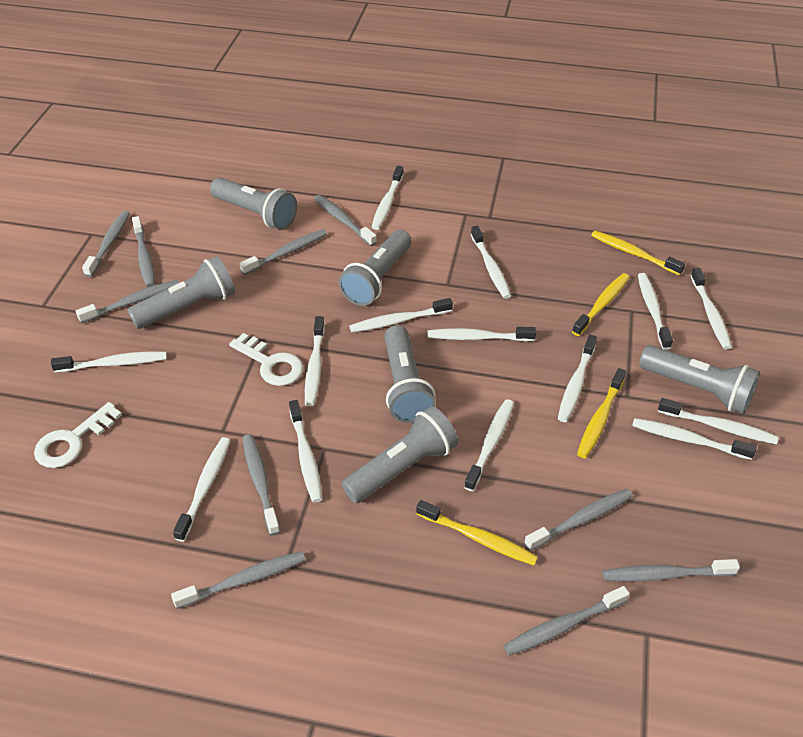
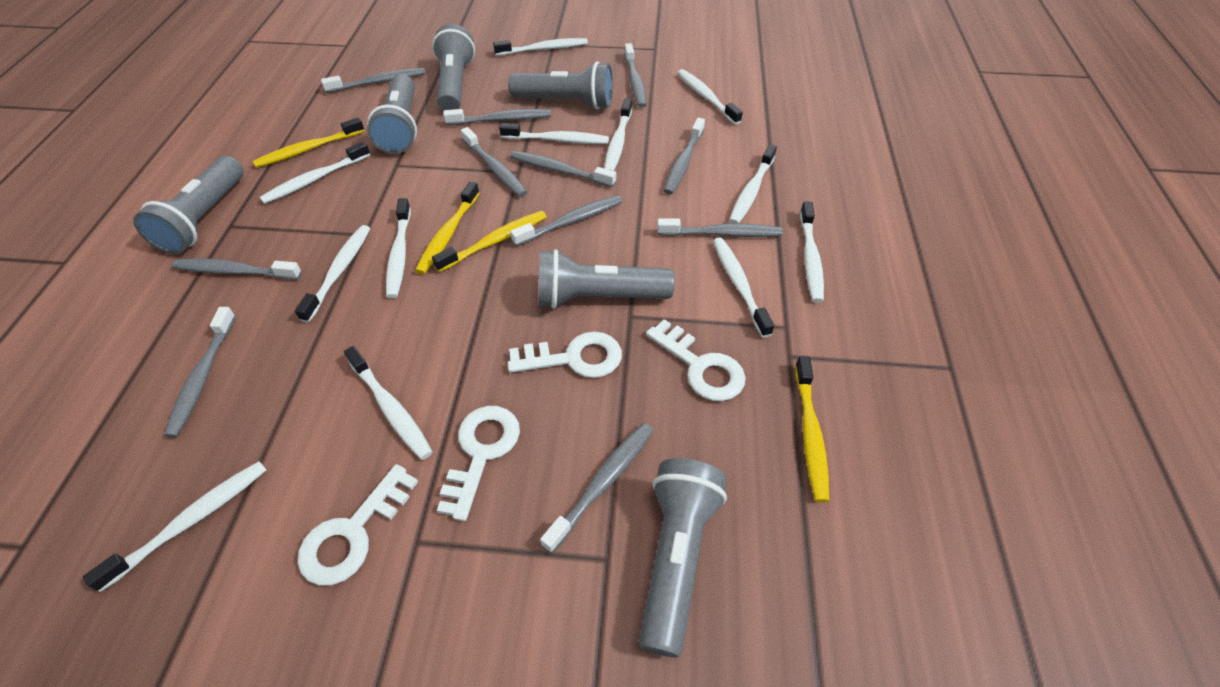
grey toothbrush: [76,280,179,323] [82,211,130,277] [132,216,155,287] [171,551,305,609] [240,229,327,275] [243,434,280,535] [314,195,377,246] [504,586,630,656] [524,489,633,551] [603,559,740,581] = 10 -> [164,307,236,438] [172,258,302,279] [321,68,426,93] [443,109,551,125] [461,127,527,197] [510,151,616,187] [510,195,623,246] [540,423,653,553] [624,43,647,108] [657,218,783,237] [664,118,705,195] = 11
white key: [34,402,122,468] [229,333,303,386] = 2 -> [297,464,418,586] [437,406,520,521] [507,331,622,378] [646,319,746,401] = 4
white toothbrush: [51,351,167,373] [173,437,231,542] [289,400,322,503] [305,316,325,406] [349,298,453,333] [372,166,404,230] [427,327,536,342] [464,399,514,491] [471,226,511,299] [558,335,597,422] [632,418,757,460] [638,273,673,350] [658,398,778,444] [691,268,732,349] = 14 -> [83,461,266,592] [259,141,370,204] [295,225,370,323] [344,346,433,460] [386,198,411,299] [493,38,588,56] [499,123,609,144] [604,98,632,171] [678,69,743,125] [713,237,774,338] [729,144,777,224] [800,201,824,303] = 12

